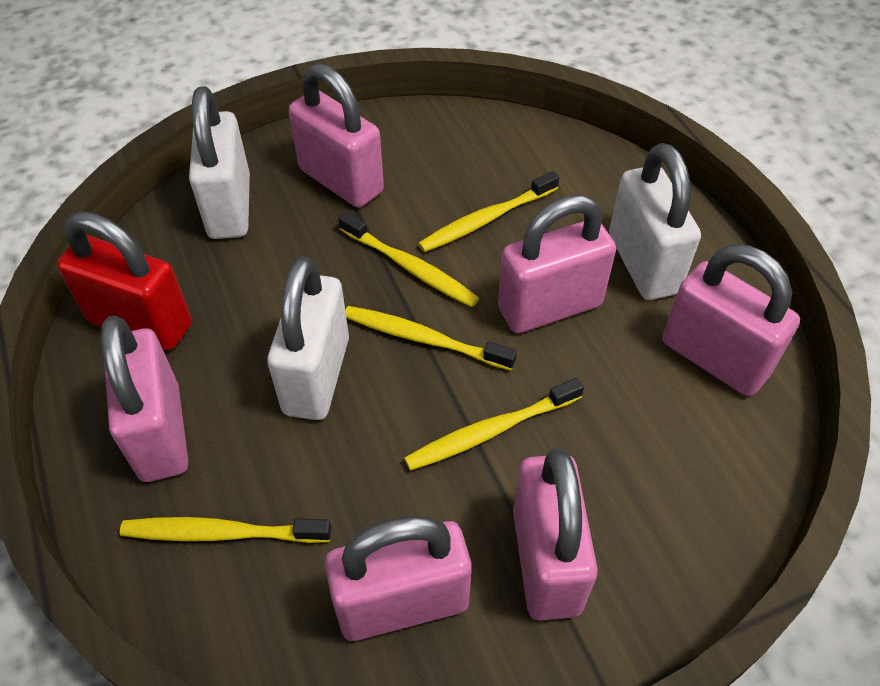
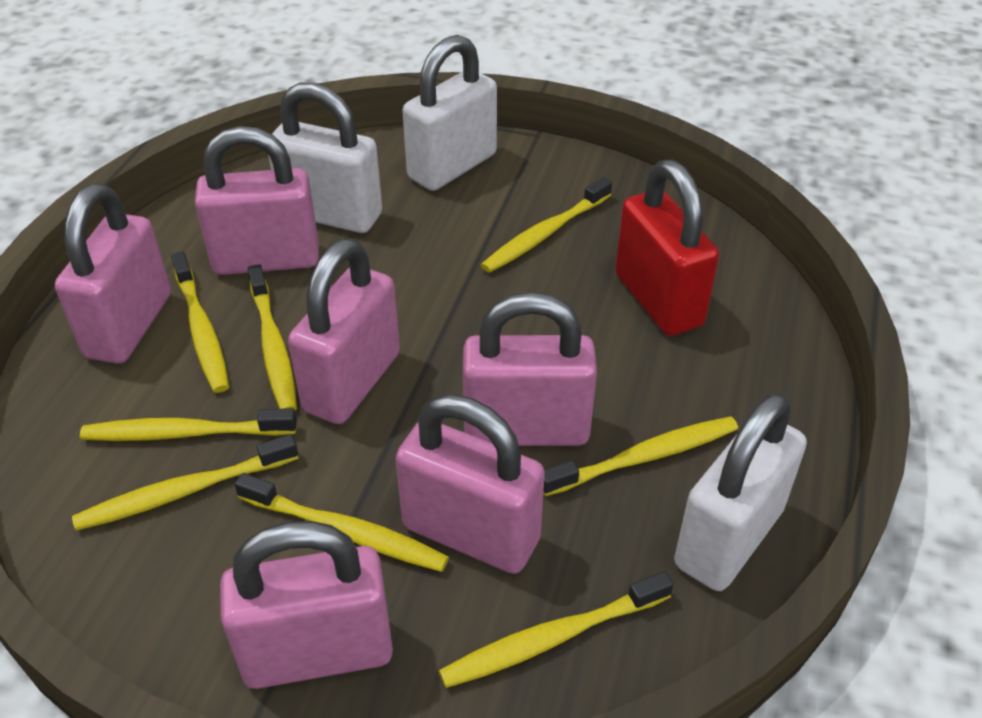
yellow toothbrush: [120,517,331,543] [338,212,479,307] [345,306,517,370] [404,378,584,471] [418,171,559,252] = 5 -> [72,434,298,531] [80,408,297,441] [171,252,229,393] [234,473,449,572] [248,264,297,410] [439,571,673,688] [481,177,612,273] [543,416,738,496] = 8

